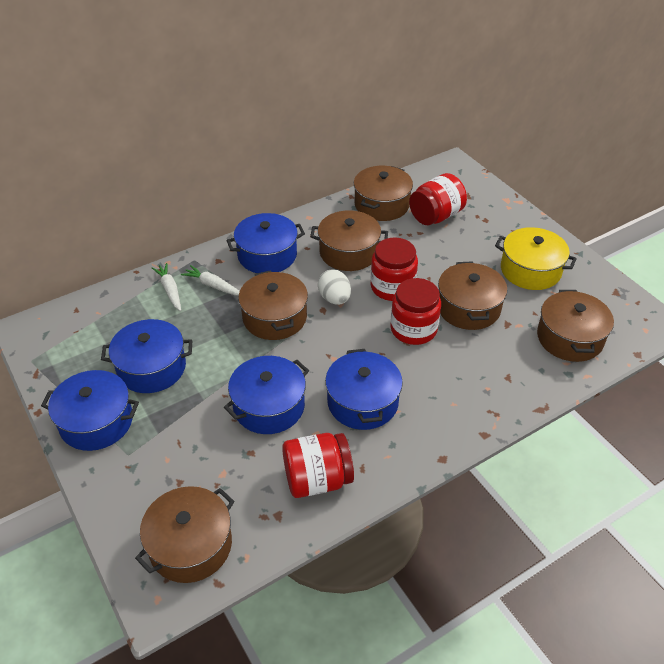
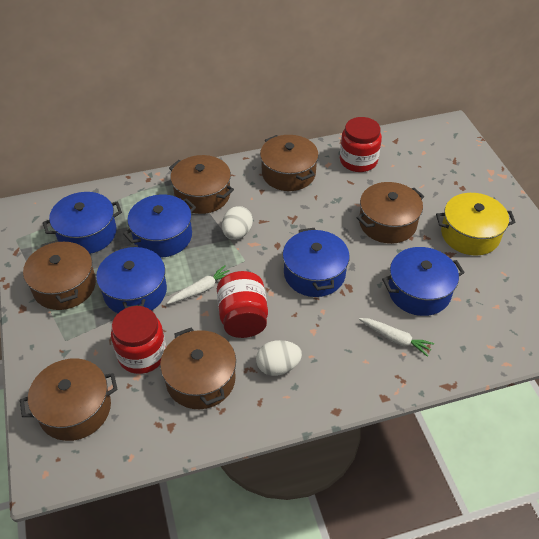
red jar: [282,433,354,498] [371,237,418,301] [390,278,441,345] [409,173,467,225] = 4 -> [111,306,166,374] [217,271,268,338] [340,117,382,172] = 3
white egg: [318,269,351,305] = 1 -> [222,206,253,240] [256,340,302,376] = 2

